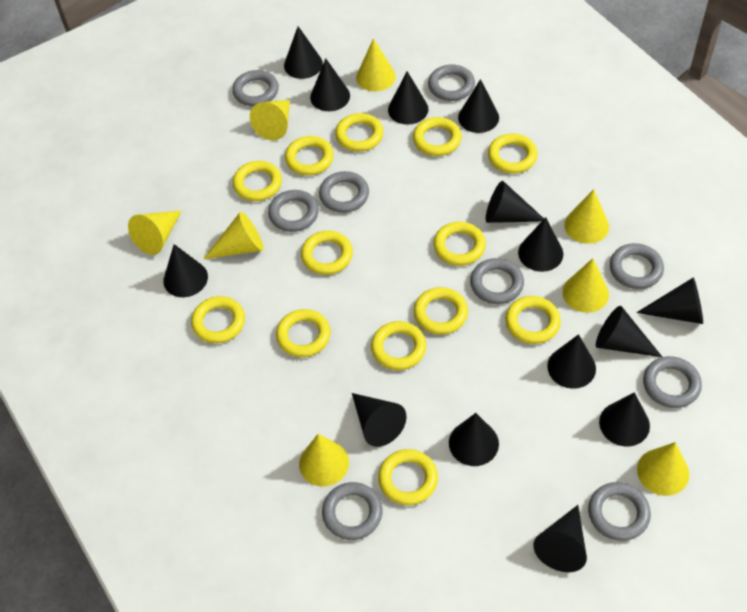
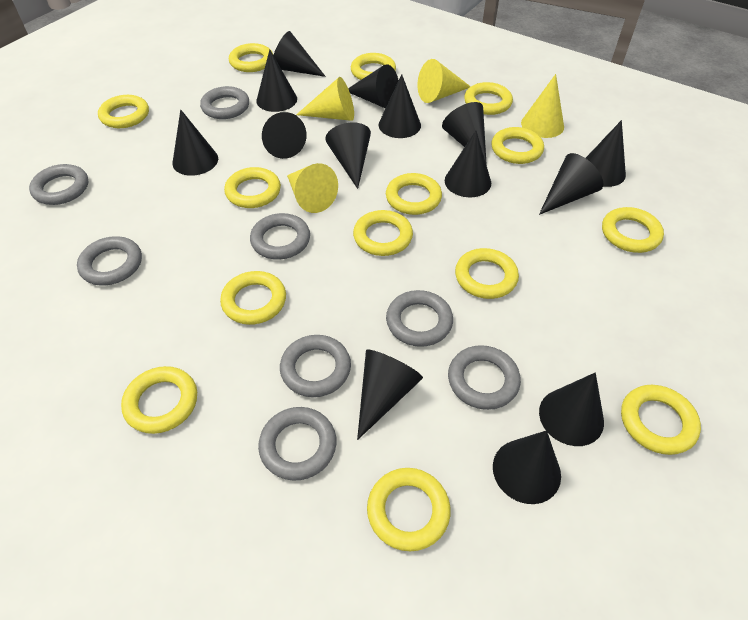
grey ring: [232,70,279,106] [268,190,319,232] [319,171,369,213] [322,482,383,540] [428,65,475,101] [470,258,524,304] [588,482,651,541] [610,243,664,289] [643,356,702,408] = 9 -> [29,164,88,205] [77,236,142,286] [200,86,249,119] [250,213,310,260] [258,407,336,481] [280,335,351,397] [386,290,453,347] [448,345,521,410] = 8
yellow cone: [128,210,182,255] [203,212,264,259] [250,100,290,140] [299,434,349,487] [356,38,396,92] [562,258,609,313] [564,189,609,244] [637,442,689,496] = 8 -> [287,163,338,213] [296,77,354,121] [418,59,471,103] [521,74,564,138] = 4
yellow ring: [191,296,245,344] [233,161,282,201] [276,309,330,357] [285,136,334,176] [301,231,353,275] [335,113,384,152] [371,321,426,370] [378,449,438,505] [413,117,462,156] [414,287,468,335] [433,222,486,266] [488,134,538,174] [505,296,561,344] = 13 -> [98,95,149,128] [121,366,197,434] [220,271,286,325] [224,167,281,208] [229,43,273,72] [351,53,396,80] [353,210,413,256] [367,468,451,551] [386,173,442,215] [455,248,519,299] [464,82,513,115] [491,127,544,164] [602,207,664,253] [621,385,701,455] = 14

